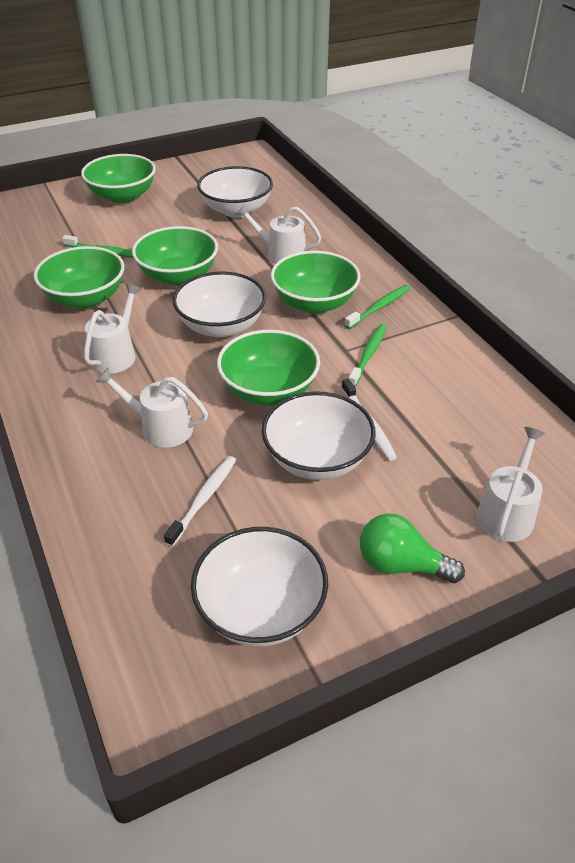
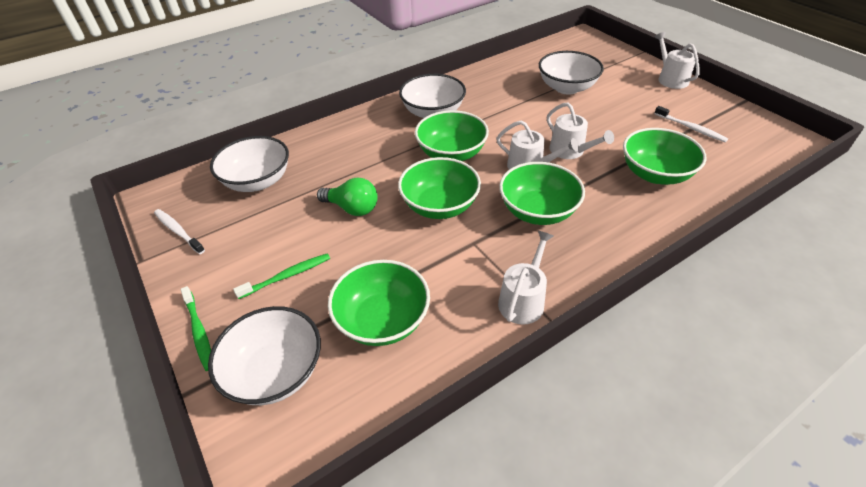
green toothbrush: [62,235,133,258] [344,285,410,329] [349,324,387,387] = 3 -> [181,286,211,371] [233,253,330,299] = 2

